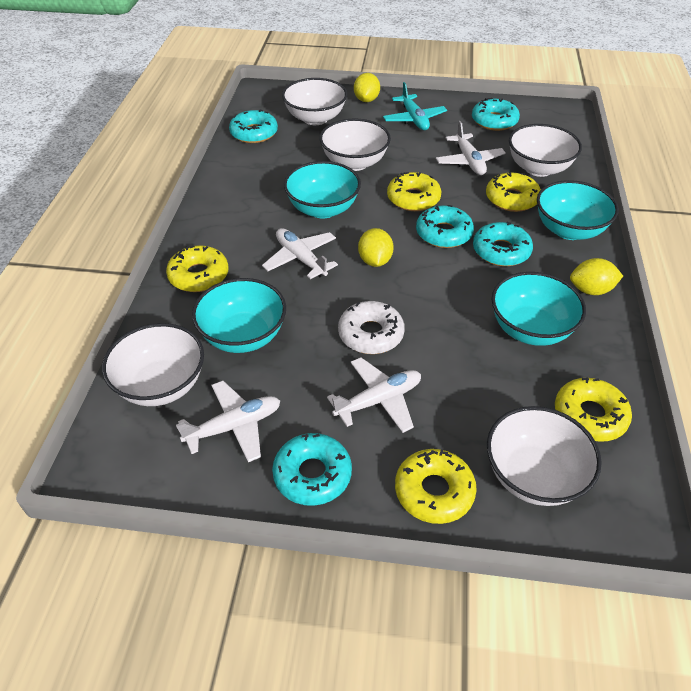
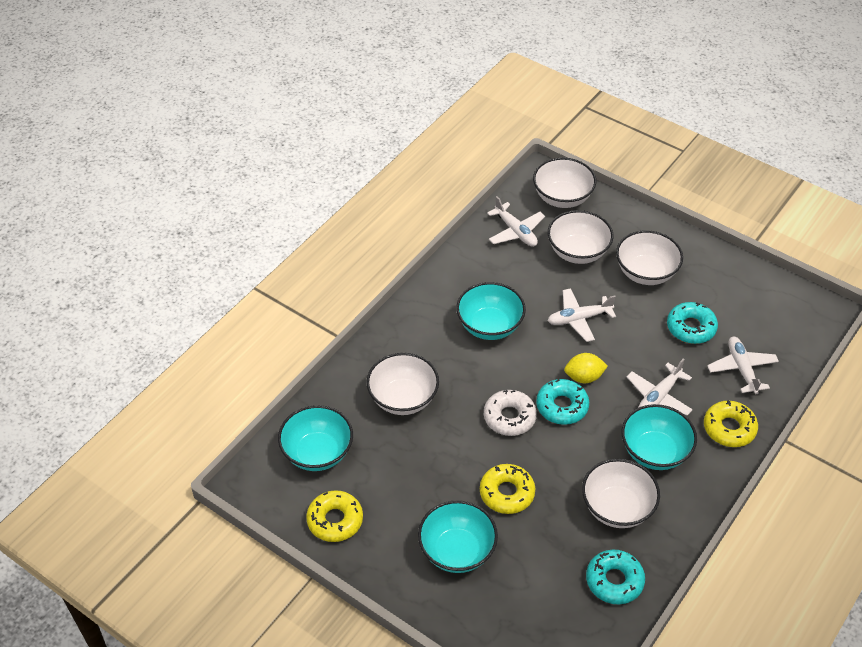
turquoise donut: [229,109,278,143] [272,433,352,506] [416,205,474,248] [472,98,520,131] [473,222,533,266] = 5 -> [536,379,589,425] [586,549,645,605] [667,302,718,344] = 3
turquoise plane: [383,82,447,130] = 1 -> none = 0
yellow donut: [166,245,228,292] [387,172,441,211] [395,449,477,524] [486,172,541,212] [555,377,632,442] = 5 -> [306,490,363,542] [480,464,535,514] [704,400,758,447] = 3
yellow lemon: [354,73,380,102] [358,228,394,267] [570,258,623,295] = 3 -> [564,353,608,383] = 1

